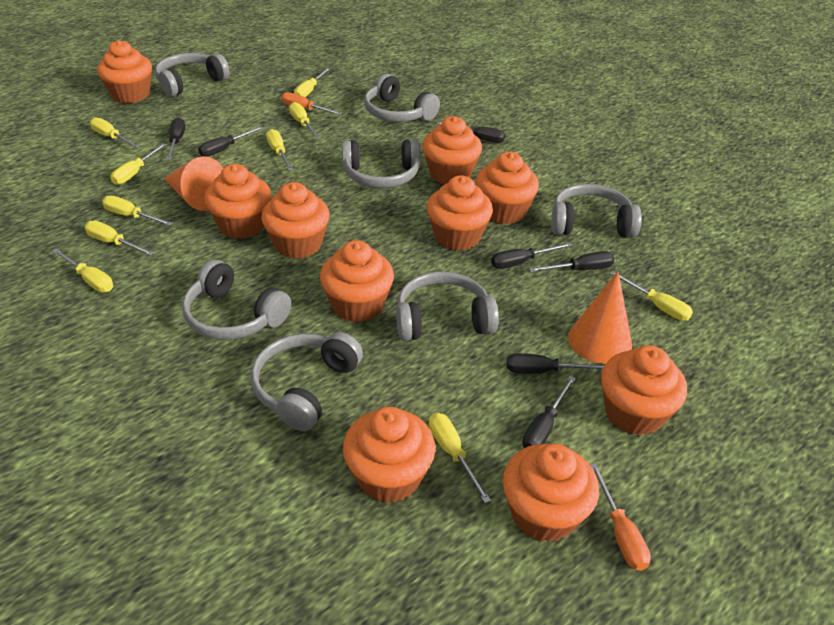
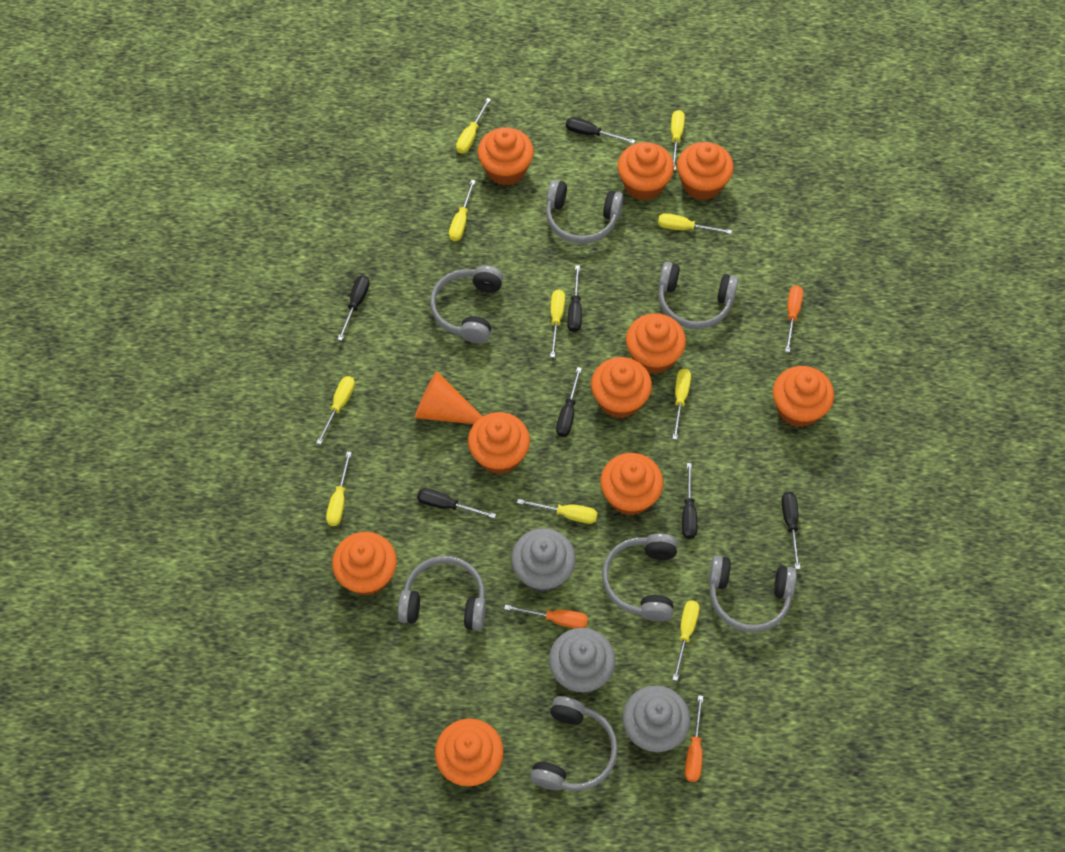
grey cupcake: none = 0 -> [511,528,576,592] [549,628,616,693] [623,686,691,752] = 3
orange cone: [164,156,223,211] [568,271,632,364] = 2 -> [415,371,482,424] = 1
orange screwdriver: [281,92,342,115] [590,463,651,571] = 2 -> [504,605,588,629] [685,695,703,782] [785,285,803,352] = 3

